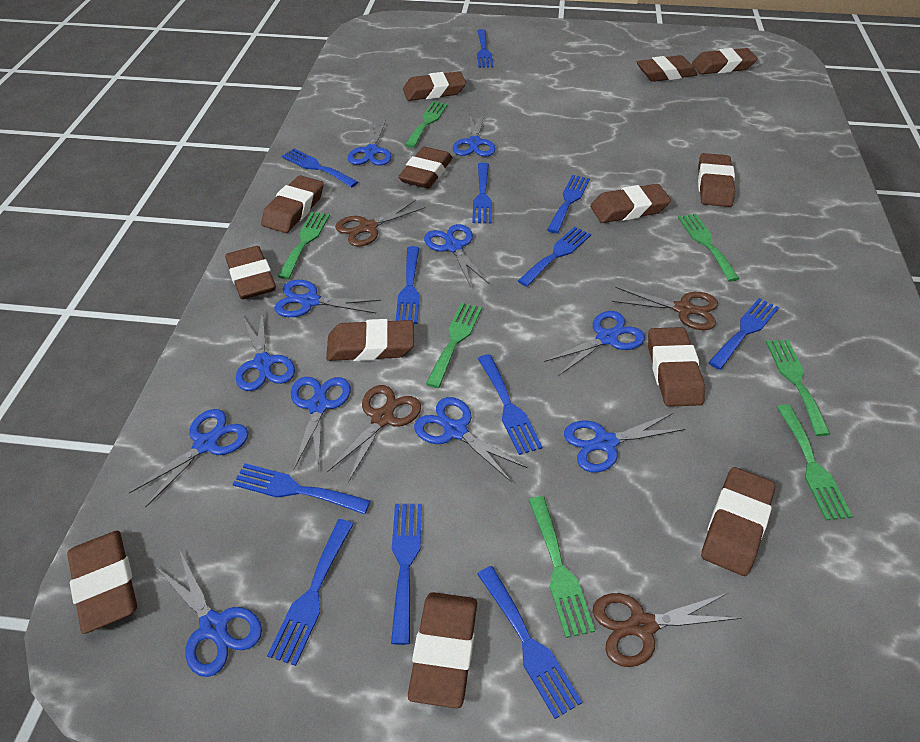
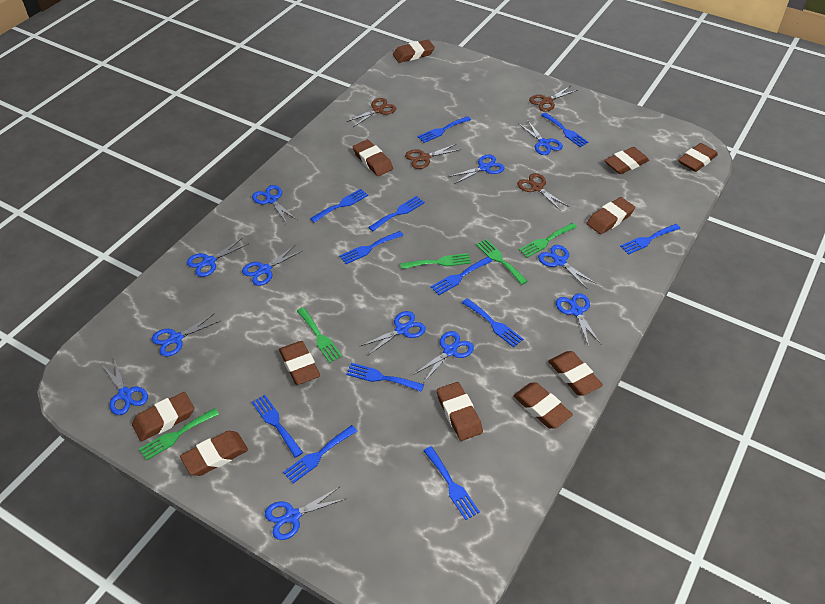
blue scissors: [129,409,248,507] [155,549,262,677] [236,309,295,391] [274,280,381,317] [291,377,351,470] [348,120,392,166] [414,397,527,482] [424,224,489,287] [453,112,496,157] [544,311,645,376] [564,412,686,473] = 11 -> [101,358,148,415] [152,313,220,357] [187,238,248,277] [242,245,302,286] [252,185,297,224] [265,487,345,540] [361,311,426,356] [413,331,474,383] [449,154,504,184] [519,121,563,155] [538,245,596,288] [556,293,601,347] = 12
brown eraser: [67,531,137,634] [225,246,276,299] [261,175,324,233] [326,319,414,361] [398,147,453,189] [403,71,466,101] [408,592,477,709] [590,184,671,223] [637,55,698,82] [648,327,705,407] [692,48,758,74] [698,153,735,207] [701,467,775,576] = 13 -> [132,392,194,442] [180,431,248,476] [279,341,320,385] [353,140,393,176] [393,40,435,63] [437,382,483,441] [513,382,573,428] [548,351,603,396] [586,197,635,234] [604,147,649,174] [678,143,718,172] = 11
green fork: [278,212,330,279] [405,101,448,148] [426,302,482,388] [529,496,595,638] [678,214,740,282] [766,340,830,436] [777,404,853,520] = 7 -> [139,408,219,461] [297,307,342,363] [401,253,471,269] [476,239,528,285] [519,223,577,258] = 5

